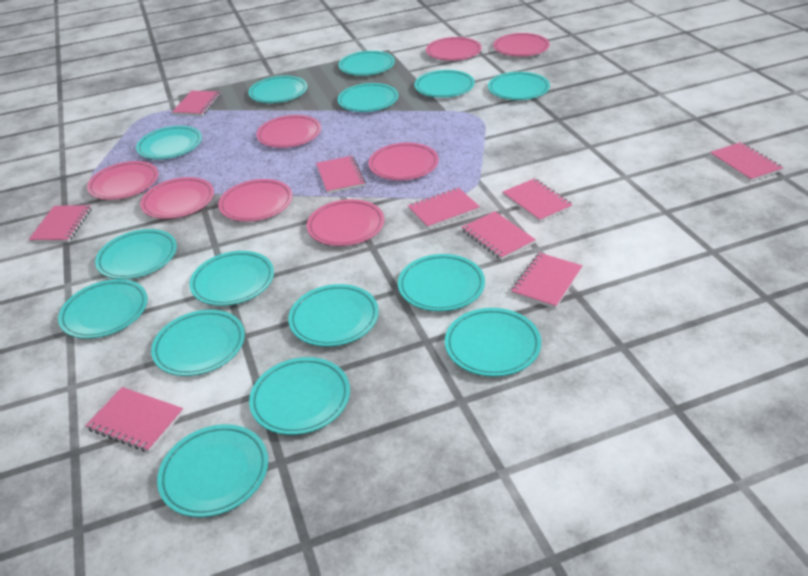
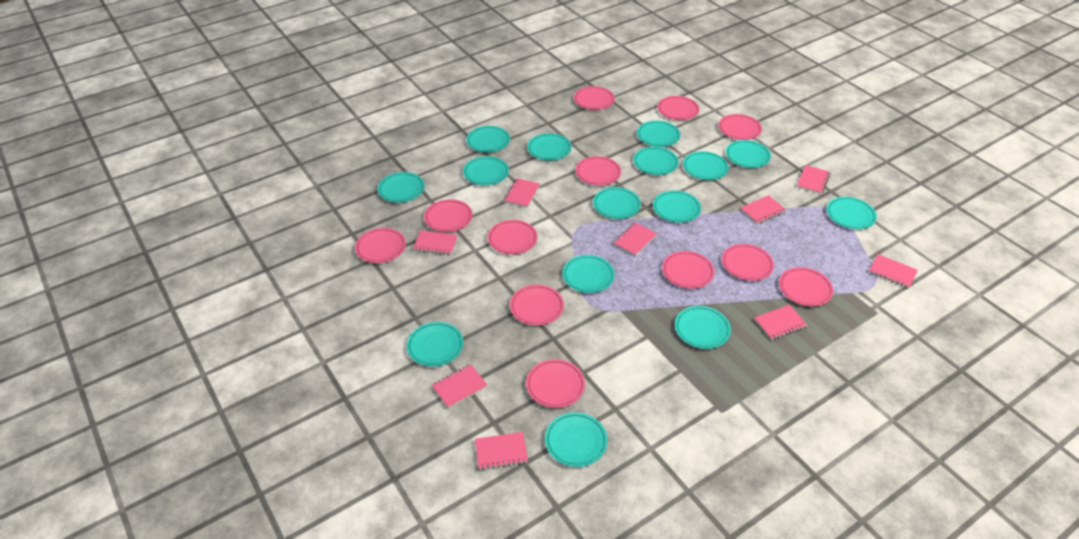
pink plate: [87,161,158,200] [140,177,214,219] [218,179,292,221] [256,115,321,148] [307,199,384,246] [368,143,439,180] [426,37,481,61] [493,33,550,57] = 8 -> [355,228,406,263] [424,199,473,232] [488,220,538,255] [510,285,564,326] [526,359,585,408] [574,86,615,110] [576,156,621,186] [658,96,700,120] [662,251,715,289] [719,114,762,140] [722,244,774,281] [779,267,833,307] = 12

